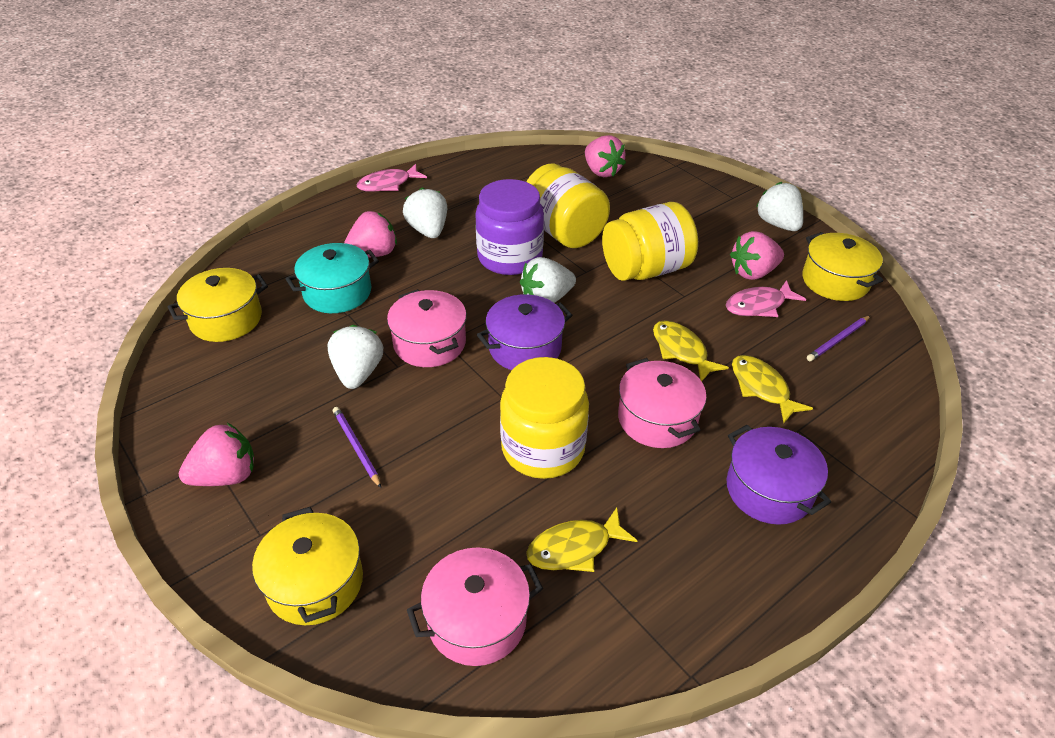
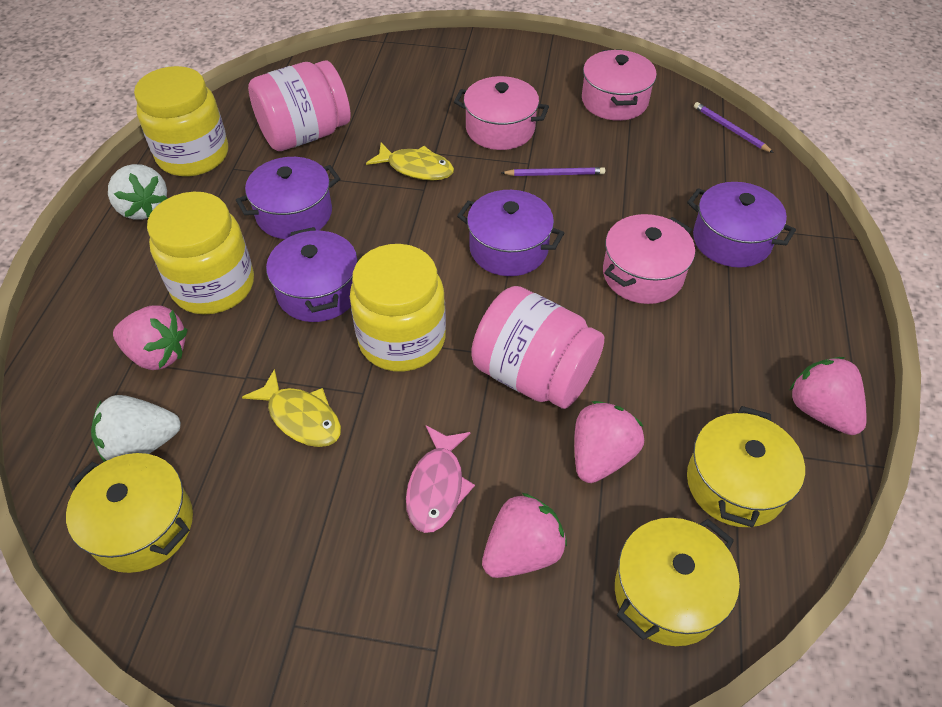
pink fish: [356,164,427,192] [726,280,806,317] = 2 -> [406,426,475,533] = 1
pink jar: none = 0 -> [248,61,350,151] [471,286,604,409] = 2
purple jar: [475,179,544,275] = 1 -> none = 0
purple pot: [477,294,572,370] [726,425,831,525] = 2 -> [236,157,340,239] [266,227,358,322] [457,190,564,276] [687,182,796,268] = 4
turquoise pot: [286,243,379,313] = 1 -> none = 0
white strawberry: [327,325,383,389] [403,187,447,238] [520,257,576,303] [756,182,803,231] = 4 -> [91,395,181,462] [108,164,168,220] = 2
yellow fish: [526,508,638,572] [653,320,729,382] [732,355,813,423] = 3 -> [242,369,341,447] [366,143,454,180] = 2

